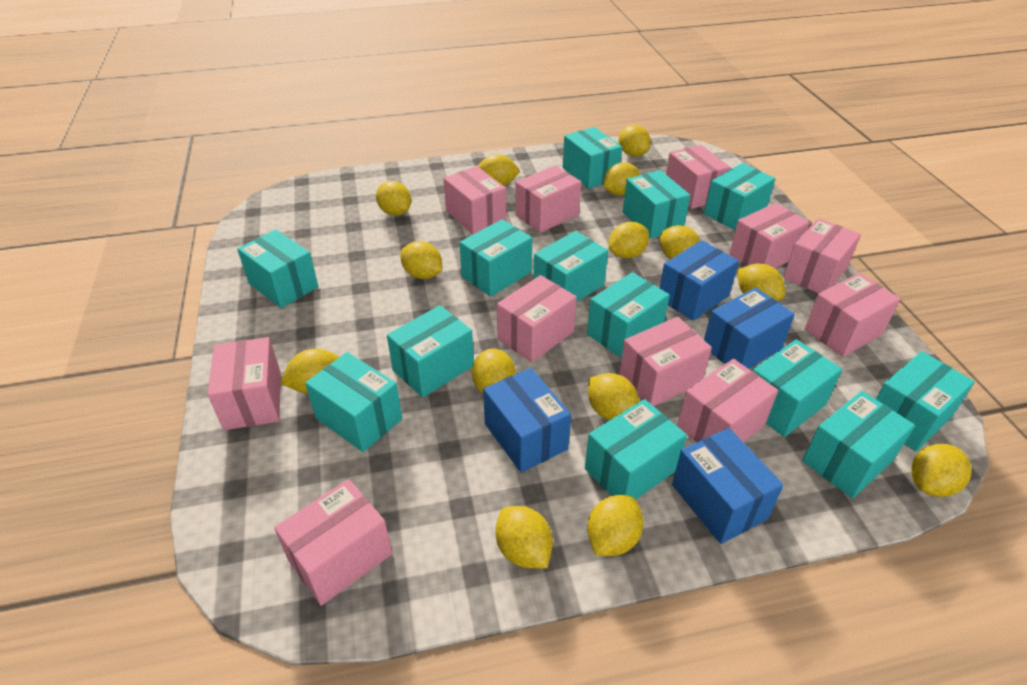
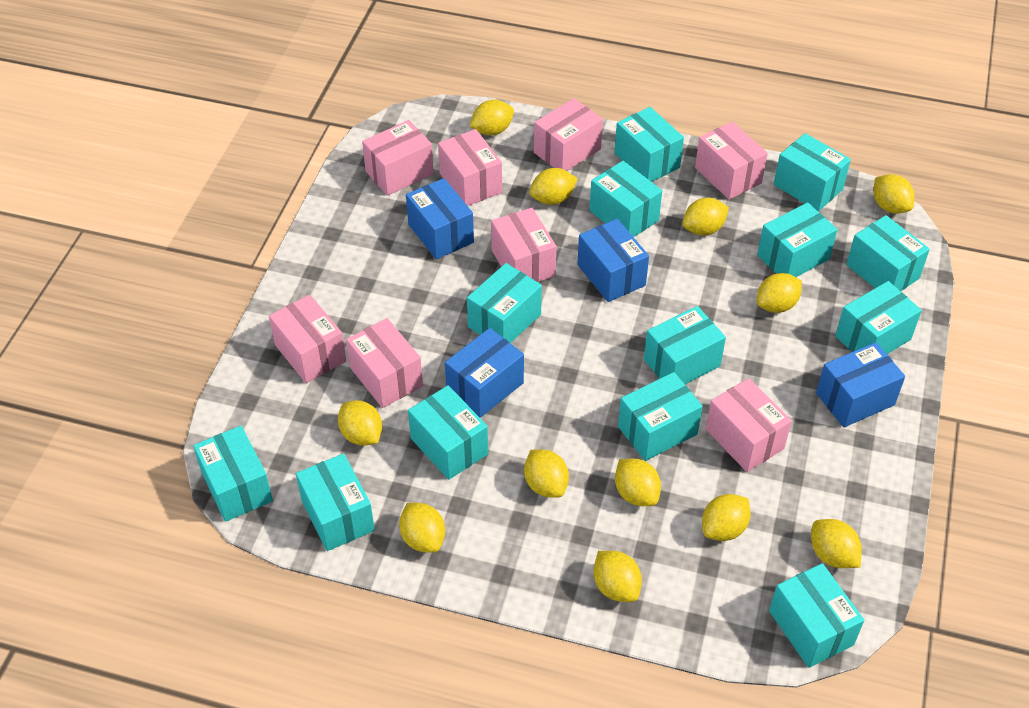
pink box: [208,337,281,430] [274,479,392,606] [443,166,506,234] [497,275,577,362] [515,165,581,233] [619,317,712,406] [666,145,731,209] [677,359,778,442] [729,203,810,268] [783,218,861,293] [805,273,901,357] = 11 -> [269,295,346,383] [346,318,423,408] [362,120,434,196] [438,129,502,206] [491,208,557,282] [534,98,603,171] [695,122,768,199] [706,378,792,472] = 8
yellow lemon: [280,349,339,393] [376,181,411,216] [401,241,443,279] [472,349,516,393] [478,154,519,186] [495,506,553,568] [587,495,644,556] [588,373,639,420] [603,163,640,196] [609,222,649,258] [619,125,651,157] [660,225,700,259] [738,263,785,301] [911,444,972,497] = 14 -> [338,400,382,446] [399,503,445,553] [469,100,514,135] [524,449,569,498] [529,168,578,205] [594,551,642,602] [615,459,661,506] [682,198,729,235] [702,494,751,541] [757,273,802,313] [811,519,861,568] [874,174,915,213] = 12

